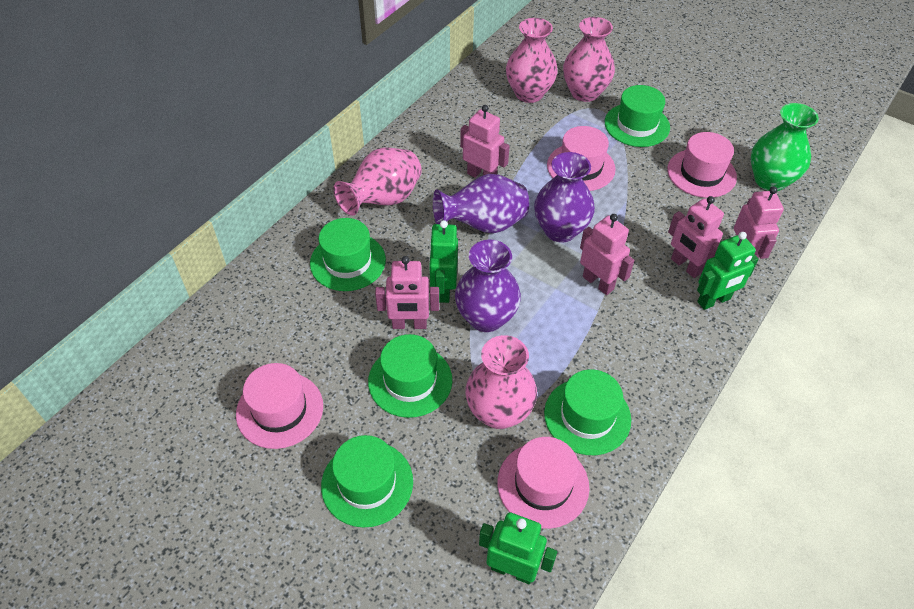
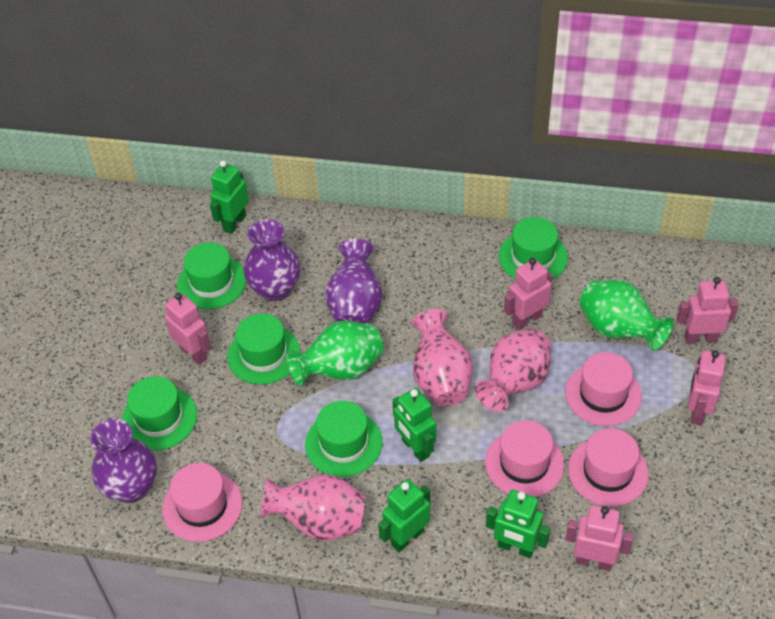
green robot: [429,220,458,303] [479,512,557,584] [697,232,759,310] = 3 -> [210,161,249,234] [378,479,430,552] [392,388,436,462] [486,490,550,558] = 4
green vase: [751,103,819,191] = 1 -> [286,320,383,386] [579,280,673,351] = 2
pink vase: [333,148,422,216] [465,335,537,429] [506,18,558,103] [563,17,615,102] = 4 -> [260,474,366,541] [412,309,473,406] [475,328,551,412] = 3

